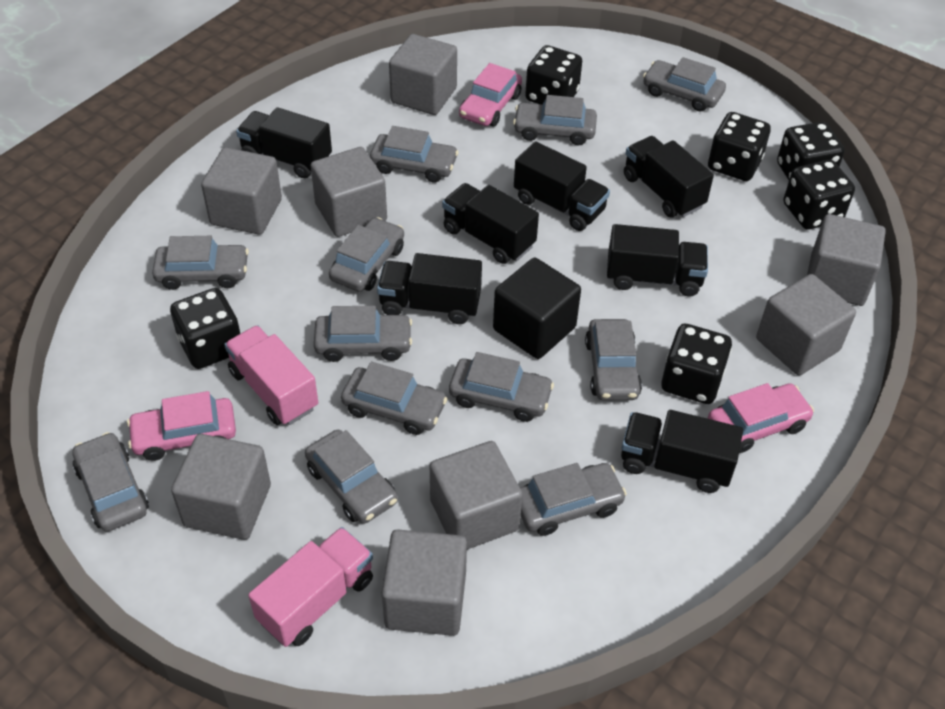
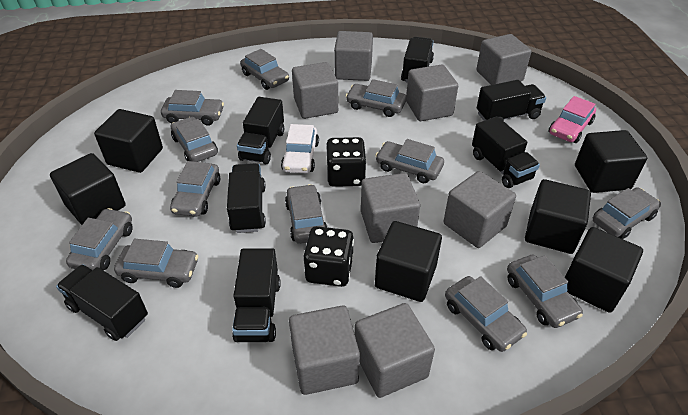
black cube: [493,257,581,359] = 1 -> [50,153,126,225] [94,109,163,173] [375,221,442,302] [525,179,591,254] [565,227,643,313] [575,130,647,193] = 6
black dice: [170,288,240,369] [525,45,582,105] [661,324,732,404] [708,112,771,181] [777,122,845,180] [784,159,855,230] = 6 -> [303,226,354,287] [326,137,366,187] = 2
pink car: [127,391,236,461] [459,63,522,127] [708,383,814,453] = 3 -> [549,96,596,143] = 1
pink truck: [224,325,318,425] [248,527,373,647] = 2 -> none = 0
white car: none = 0 -> [281,124,319,173] = 1

